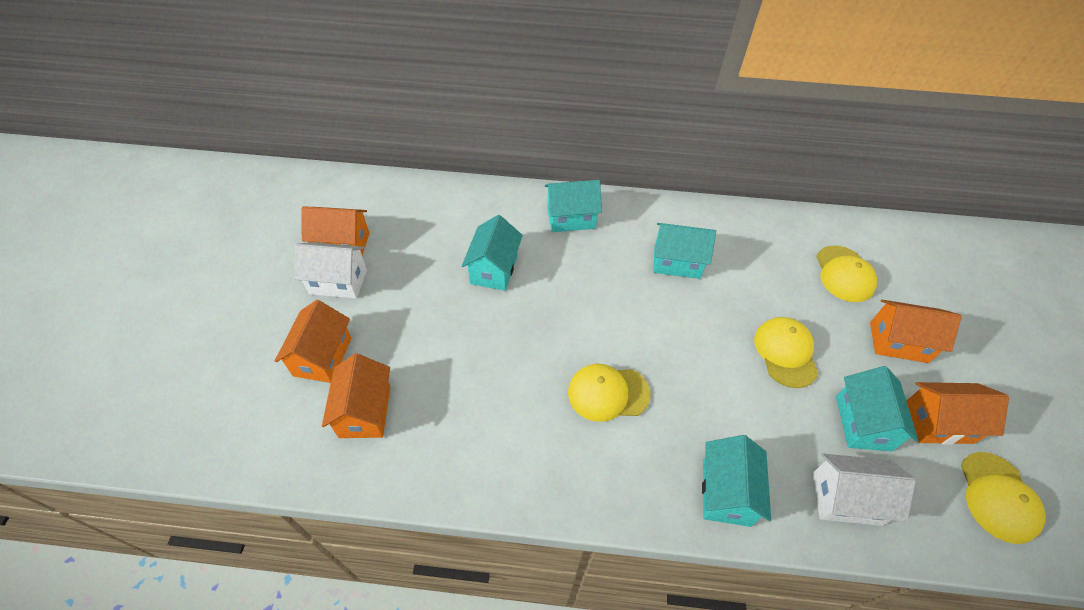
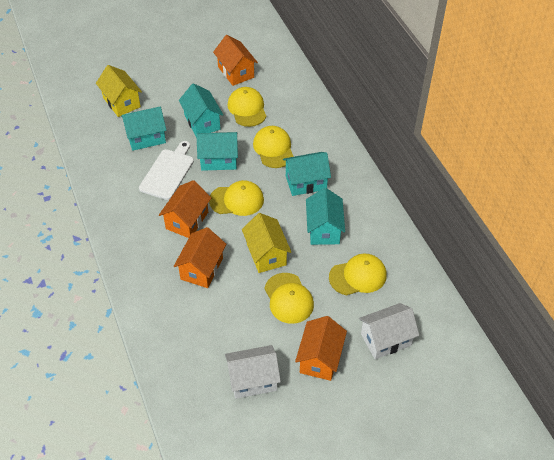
orange house: [275,300,352,383] [302,206,369,255] [322,353,390,438] [870,300,962,363] [907,382,1009,445] = 5 -> [159,180,211,238] [173,227,226,288] [213,35,258,86] [295,316,347,381] = 4
white cutting board: none = 0 -> [139,141,194,200] = 1
yellow cap: [568,364,651,422] [754,317,819,388] [816,245,877,302] [961,452,1046,544] = 4 -> [209,180,264,216] [228,87,267,127] [253,126,294,168] [264,273,314,324] [329,254,387,296] = 5
yellow house: none = 0 -> [96,65,142,117] [242,213,291,273] = 2

